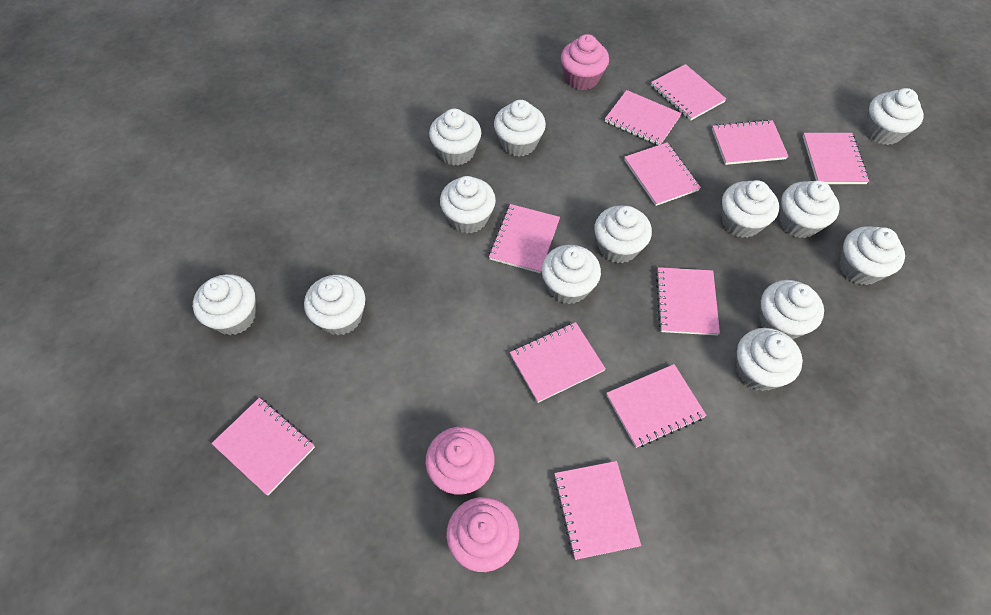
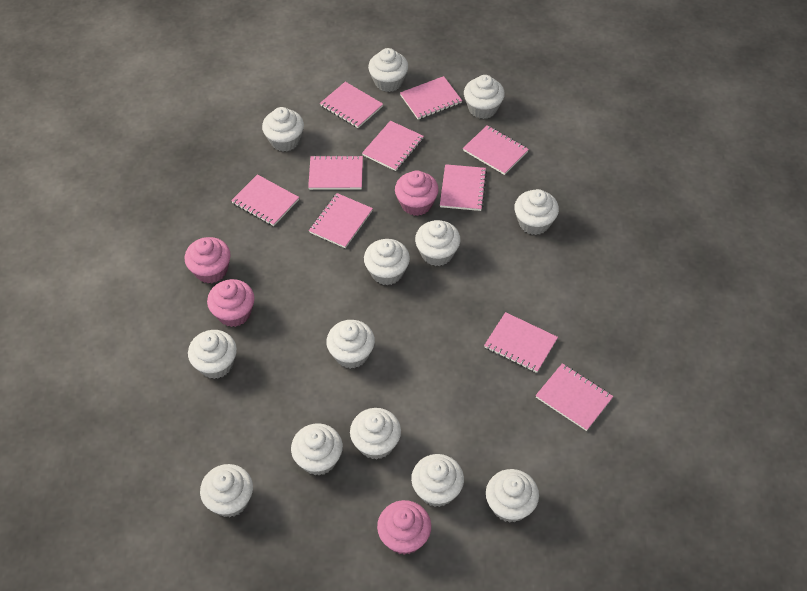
pink cupcake: [425,427,494,495] [446,497,519,572] [561,34,609,90] = 3 -> [185,237,230,283] [207,279,254,327] [377,500,431,555] [395,170,439,216] = 4
pink notebook: [211,398,315,496] [489,204,560,273] [510,322,606,403] [554,461,641,560] [605,90,682,145] [606,364,707,448] [624,142,701,206] [651,64,726,121] [656,267,720,336] [712,120,789,165] [803,133,869,184] = 11 -> [231,174,299,226] [308,155,363,190] [309,193,373,248] [320,82,383,128] [362,121,424,171] [400,76,462,120] [440,164,487,211] [463,125,529,175] [484,312,558,373] [536,363,613,431] = 10

